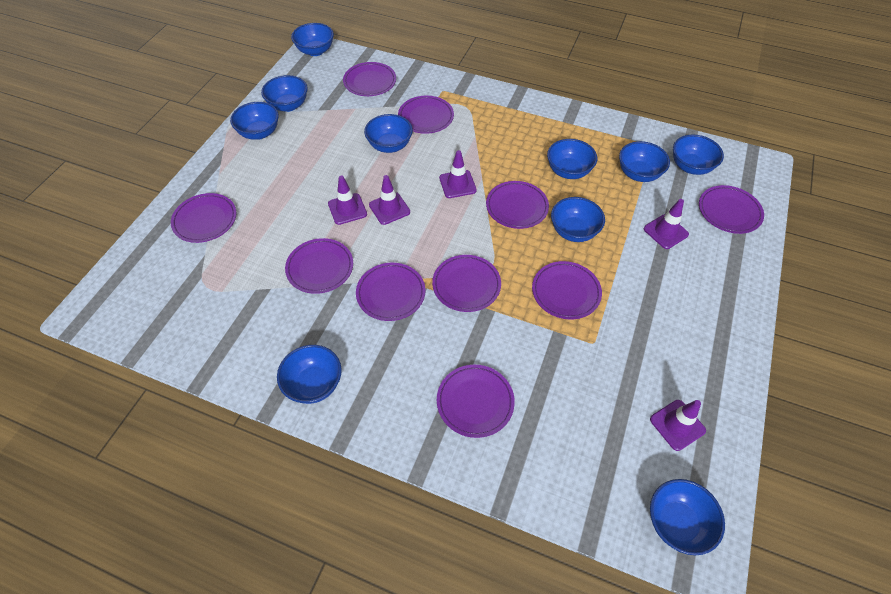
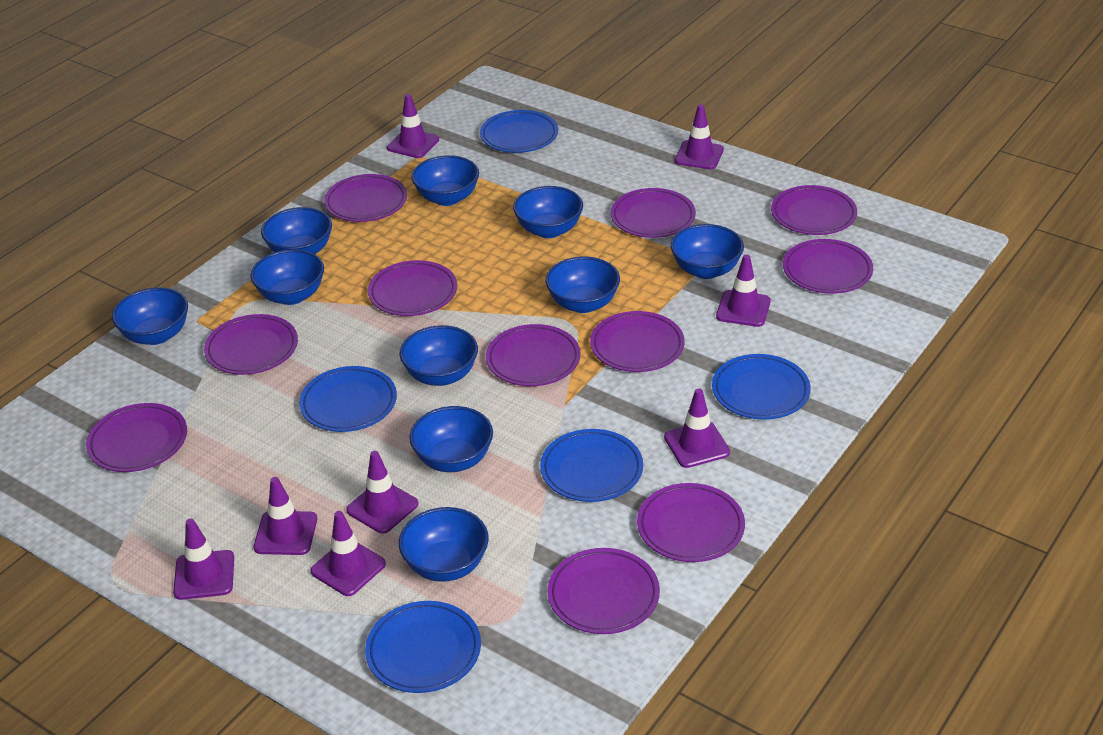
blue plate: none = 0 -> [299,366,397,432] [365,601,481,693] [480,110,558,153] [540,429,643,502] [712,354,811,420] = 5
purple plate: [171,193,237,243] [285,238,353,294] [343,62,396,96] [356,263,426,321] [398,96,454,134] [432,255,501,312] [437,365,515,438] [486,181,549,229] [532,261,602,319] [699,185,764,234] = 10 -> [86,403,187,472] [204,314,298,375] [324,174,407,222] [368,260,457,316] [486,324,581,386] [548,548,660,634] [590,311,685,372] [611,188,696,238] [637,483,745,562] [771,185,857,235] [783,239,873,294] = 11
purple traffic cone: [328,176,367,225] [369,175,410,225] [439,150,477,198] [644,199,689,249] [650,400,706,451] = 5 -> [173,519,234,600] [254,477,317,555] [311,511,386,596] [346,451,418,534] [387,94,439,158] [664,388,730,468] [675,104,724,169] [716,254,771,327] = 8

